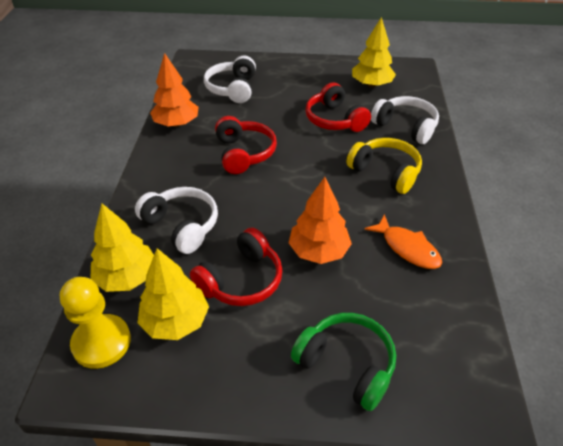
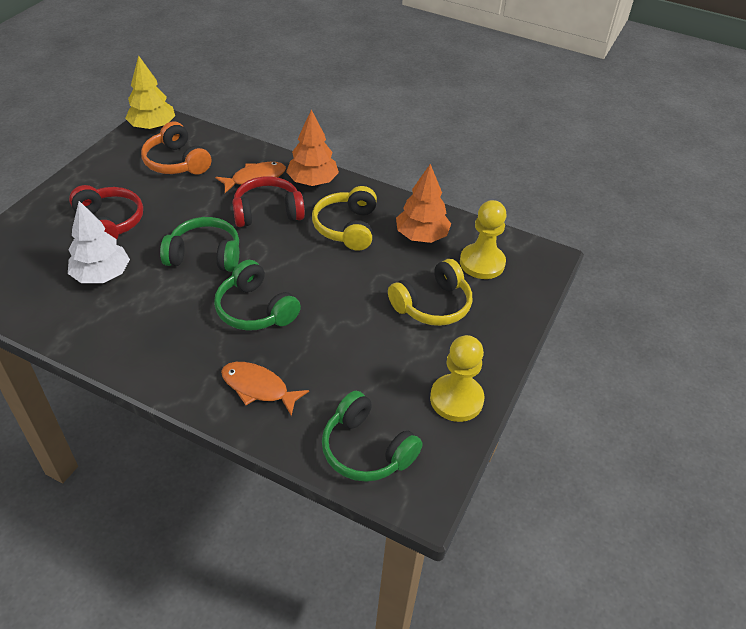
green headphones: [291,313,396,411] = 1 -> [160,217,239,272] [214,260,301,330] [322,391,423,482] = 3
orange fish: [364,214,442,269] = 1 -> [215,162,286,193] [221,362,309,416] = 2
orange headphones: none = 0 -> [141,121,211,175] = 1
red headphones: [190,228,283,306] [215,116,277,174] [305,82,371,132] = 3 -> [69,185,143,239] [232,176,305,227] = 2
white headphones: [135,187,218,254] [204,56,256,103] [371,96,439,144] = 3 -> none = 0
white tree: none = 0 -> [68,201,130,283] = 1
yellow headphones: [346,138,422,194] = 1 -> [312,186,377,251] [388,259,472,326] = 2
yellow pawn: [60,277,131,369] = 1 -> [430,335,485,422] [460,200,507,279] = 2
yellow tree: [91,203,154,292] [138,248,209,340] [352,17,396,88] = 3 -> [125,55,175,130] = 1

